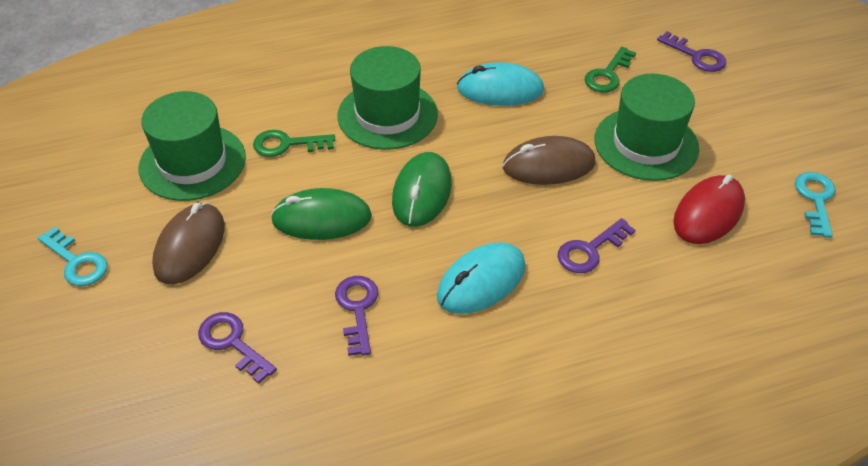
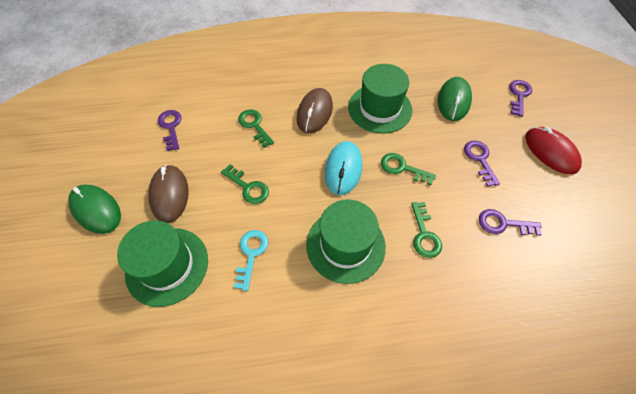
green key: [253,130,335,157] [585,47,636,92] = 2 -> [221,164,269,204] [238,109,274,148] [381,153,436,185] [411,202,442,258] = 4
turquoise key: [38,227,107,286] [795,172,836,238] = 2 -> [234,230,268,291] = 1
turquoise mouse: [437,242,526,314] [457,62,544,106] = 2 -> [325,141,362,195] = 1

